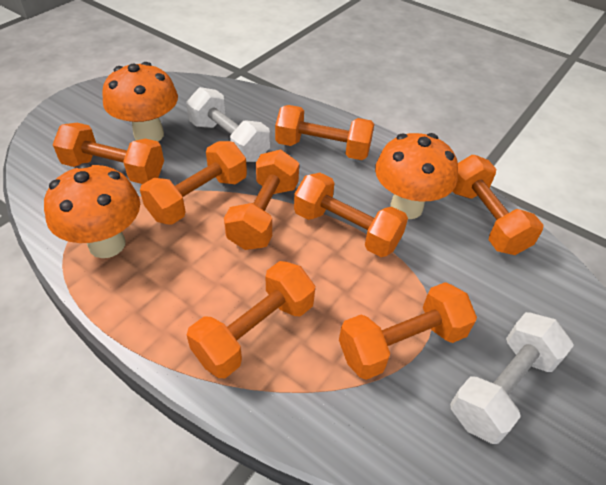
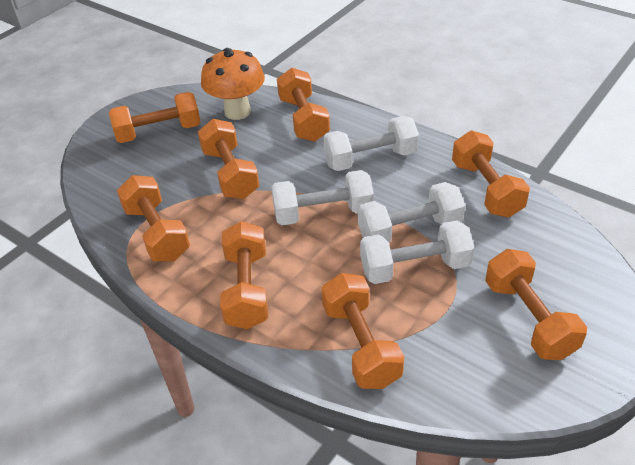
orange mushroom: [44,163,140,258] [102,62,178,141] [375,133,458,219] = 3 -> [201,48,265,120] = 1
white dumbbell: [186,87,270,162] [450,312,574,444] = 2 -> [271,170,374,225] [323,116,419,171] [358,182,465,243] [360,220,474,284] = 4

